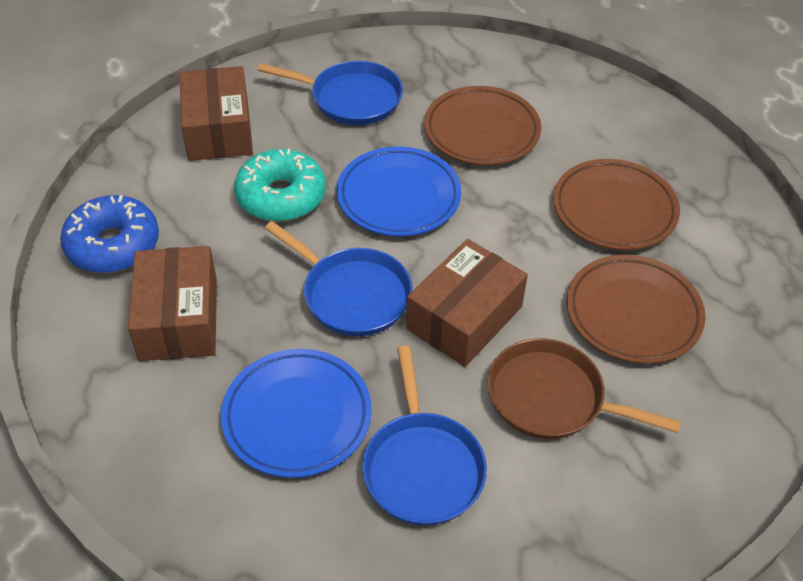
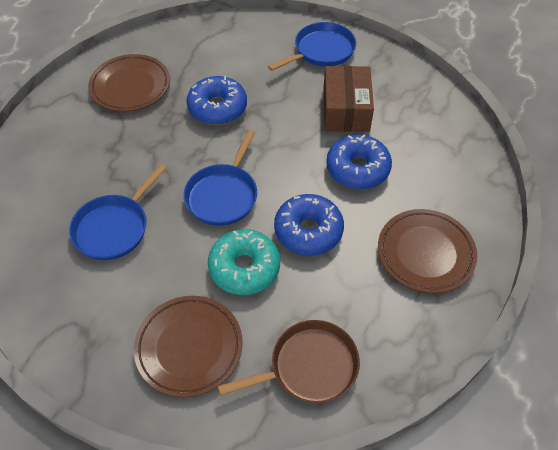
blue donut: [60,195,159,273] = 1 -> [186,76,247,125] [274,194,344,256] [326,134,392,189] = 3
blue plate: [221,349,372,478] [337,147,461,236] = 2 -> none = 0
brown box: [128,246,217,361] [179,66,253,161] [406,239,528,367] = 3 -> [323,66,374,132] = 1

